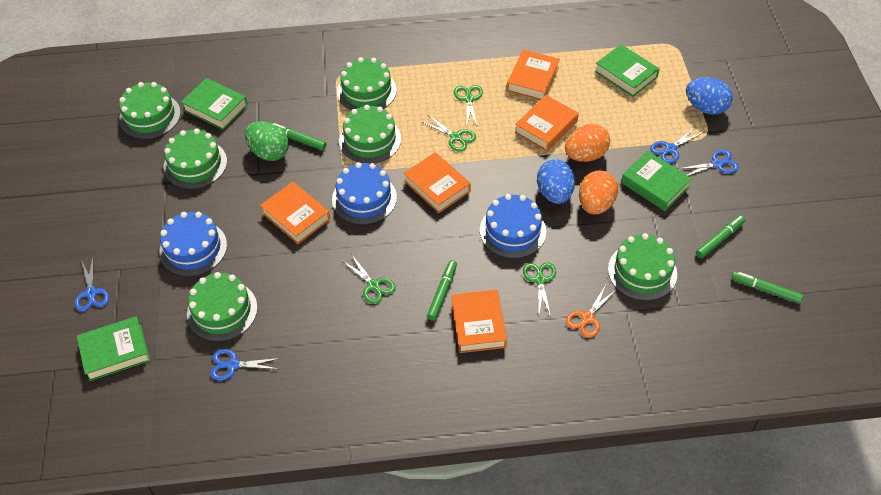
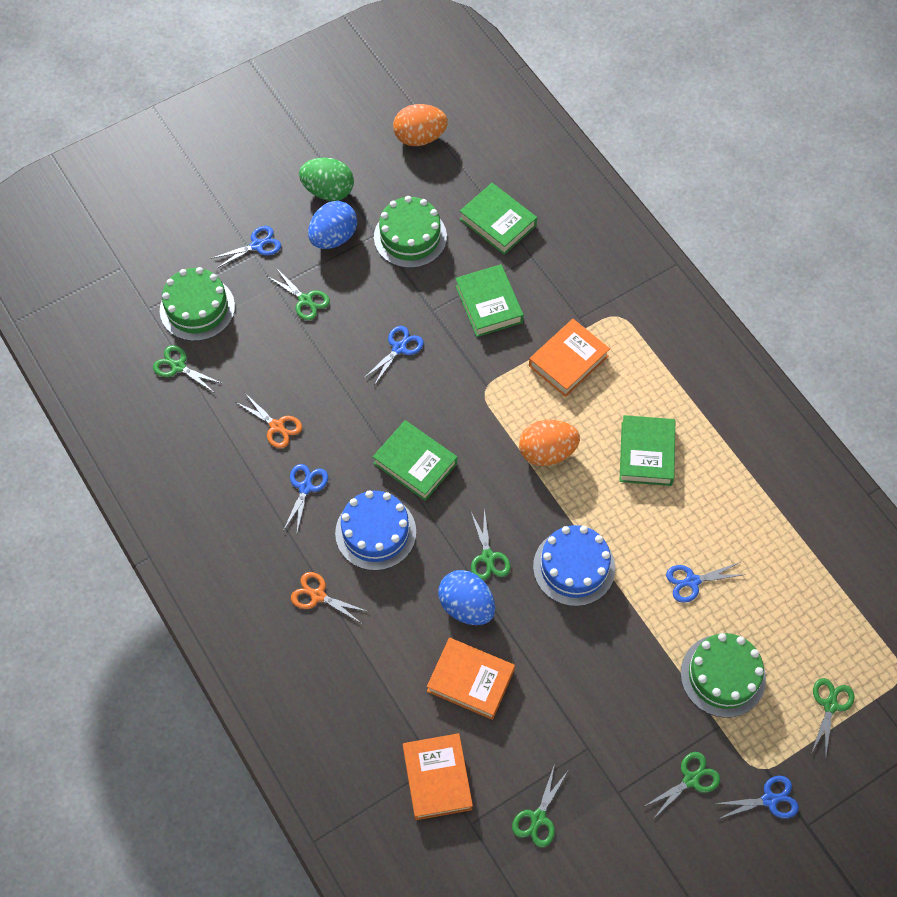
blue cake: [159,212,227,276] [332,162,397,224] [480,194,546,258] = 3 -> [335,490,416,571] [533,525,615,606] = 2
blue scissors: [75,258,109,312] [210,349,281,381] [650,127,704,164] [678,150,739,176] = 4 -> [213,226,281,269] [283,464,328,532] [364,326,424,385] [666,562,742,603] [714,776,799,819] = 5
green cake: [119,82,181,139] [163,129,227,189] [187,272,258,341] [337,57,397,111] [339,105,401,164] [608,233,677,301] = 6 -> [160,267,235,341] [374,196,447,268] [681,633,766,718] = 3
green marker: [272,123,326,150] [427,260,457,321] [696,215,745,258] [731,271,803,304] = 4 -> none = 0
green scissors: [343,254,396,304] [422,115,476,152] [454,85,483,126] [523,262,556,317] = 4 -> [153,345,223,392] [267,268,330,320] [471,508,511,580] [512,764,568,847] [643,752,720,819] [811,678,855,760] = 6
orange book: [260,182,330,244] [403,152,471,213] [452,290,507,353] [507,50,560,100] [515,95,579,152] = 5 -> [403,733,473,820] [427,638,515,720] [529,319,610,397] = 3
orange scissors: [566,285,617,338] = 1 -> [236,392,302,448] [291,572,369,624] = 2

